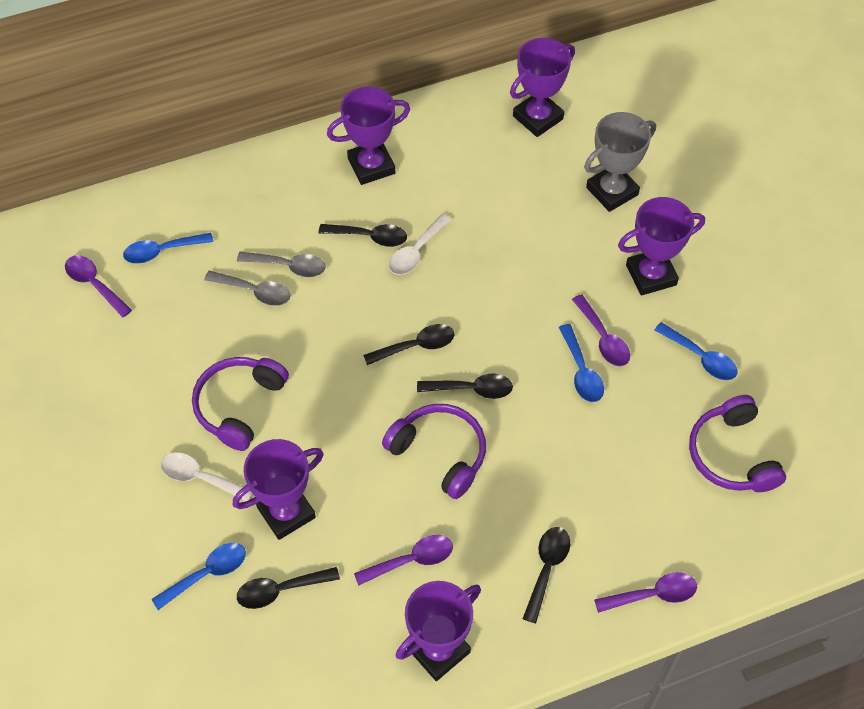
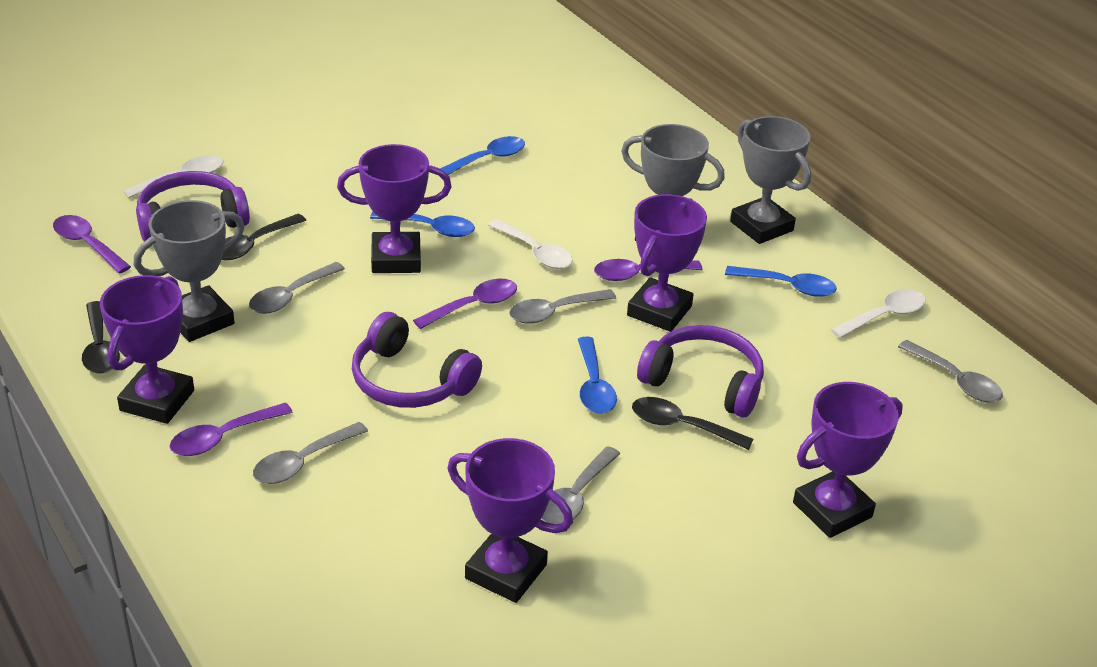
black spoon: [237,567,340,609] [319,224,407,247] [363,324,454,365] [417,374,513,399] [523,527,570,623] = 5 -> [82,301,120,374] [222,214,306,260] [632,397,753,450] = 3
grey spoon: [204,271,291,306] [237,252,326,277] = 2 -> [249,262,345,314] [253,422,368,484] [509,289,616,324] [541,446,620,524] [898,340,1003,402] = 5
grey trophy: [584,112,656,212] = 1 -> [134,200,245,342] [621,124,725,241] [730,116,811,244] = 3
white spoon: [161,453,253,501] [389,214,451,275] = 2 -> [123,155,224,198] [488,219,573,269] [831,290,926,338] = 3

